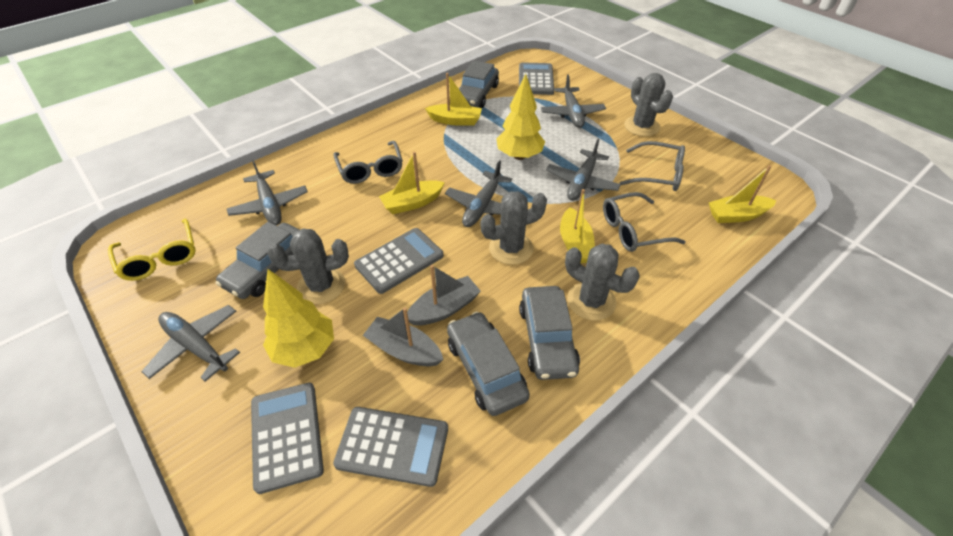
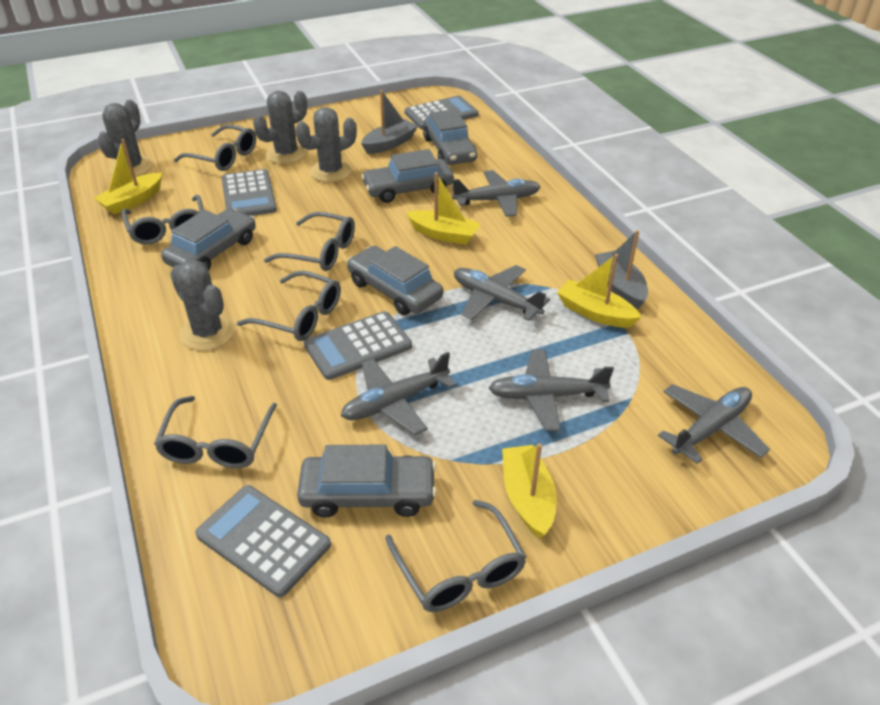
grey car: [216,222,299,299] [447,312,530,416] [459,61,499,108] [519,286,580,380] = 4 -> [161,208,256,270] [297,445,437,517] [347,246,443,315] [361,149,454,203] [423,109,477,165] = 5
grey glasses: [333,141,403,184] [603,192,686,252] [620,141,685,191] = 3 -> [121,195,204,244] [154,396,277,468] [174,124,256,171] [237,271,341,341] [264,212,355,271] [385,500,527,612] = 6
yellow glasses: [108,219,196,281] = 1 -> none = 0
yellow tree: [263,269,334,368] [496,74,545,160] = 2 -> none = 0

